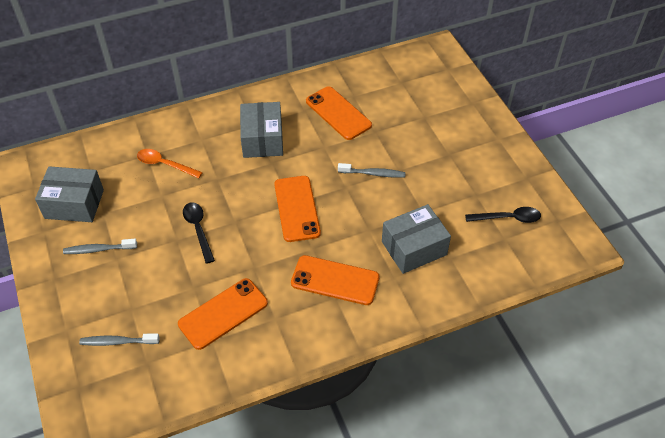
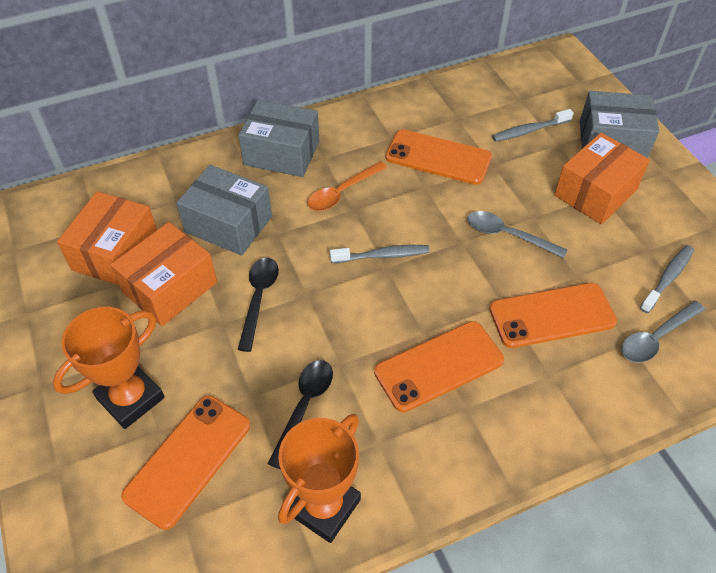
grey spoon: none = 0 -> [467,211,568,258] [621,301,705,363] = 2
orange box: none = 0 -> [57,191,157,285] [110,222,217,326] [554,133,650,224] = 3
orange trophy: none = 0 -> [53,307,165,429] [278,414,361,543] = 2

